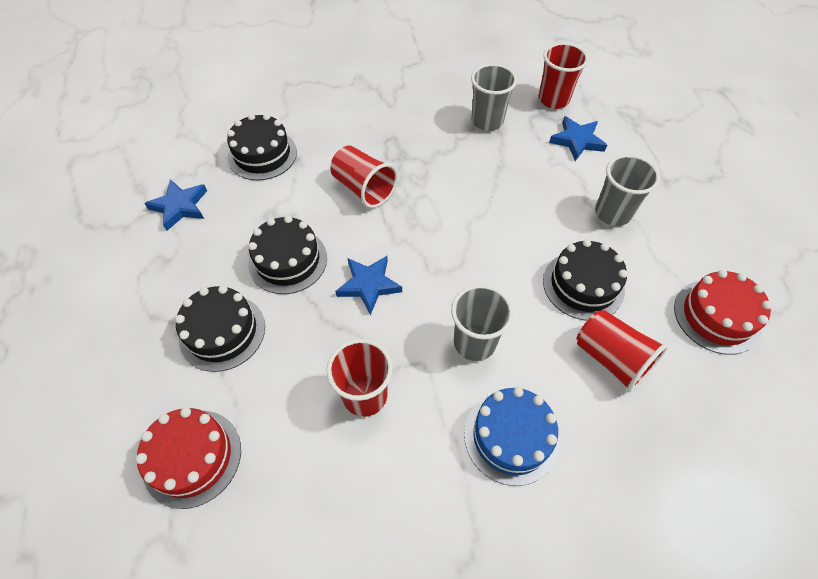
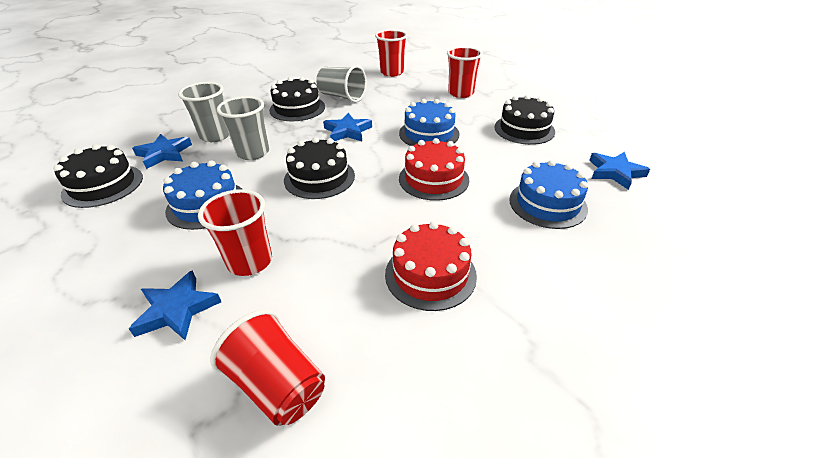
blue cake: [464,387,559,486] = 1 -> [163,160,242,230] [399,99,460,146] [509,160,588,229] = 3
blue star: [144,179,207,231] [335,256,402,315] [549,116,607,161] = 3 -> [129,270,221,340] [132,134,192,169] [323,113,372,141] [589,152,650,190] = 4

